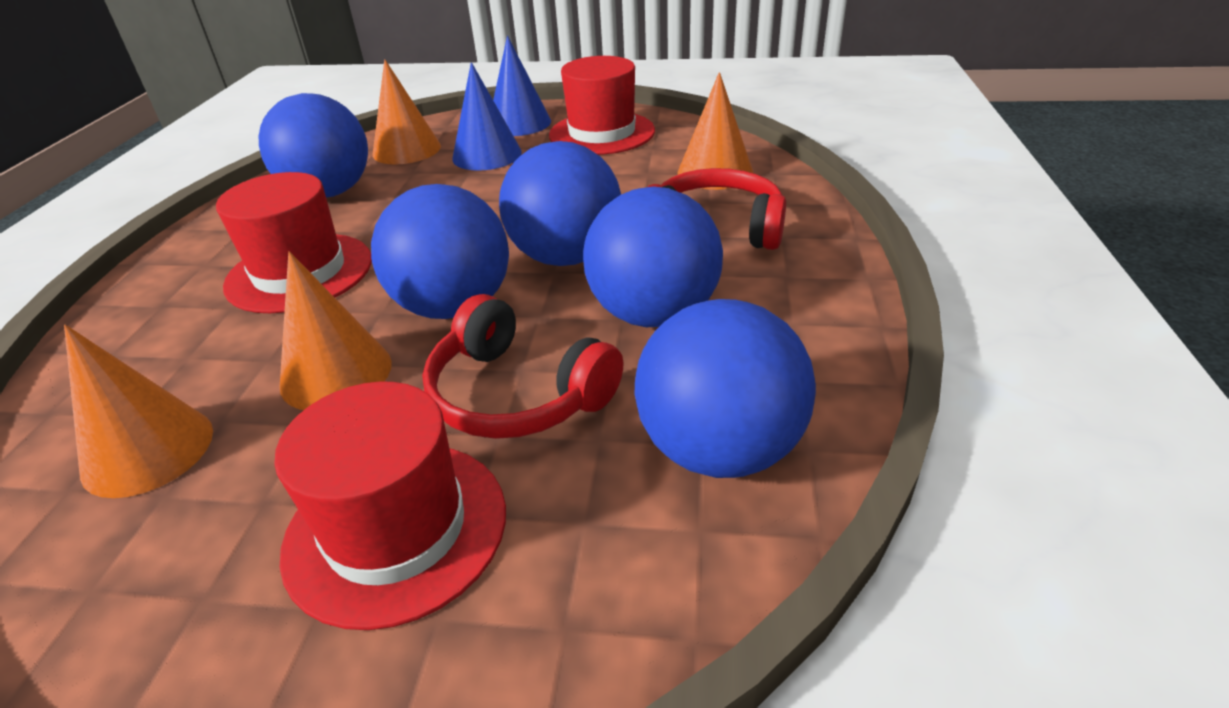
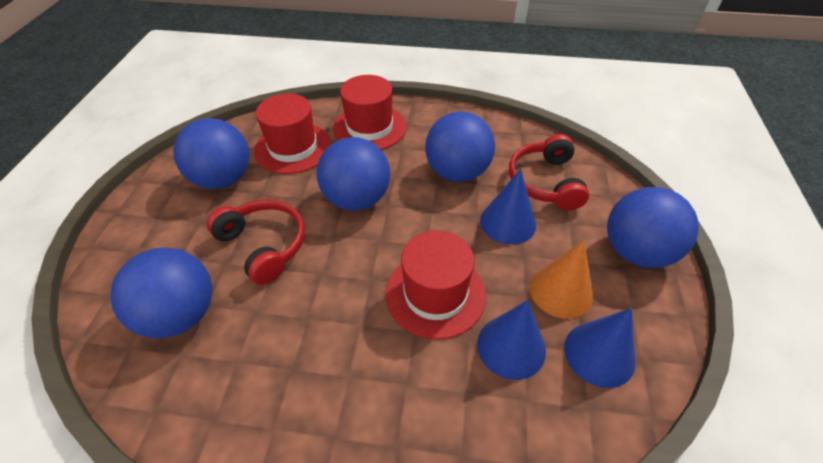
blue cone: [452,62,522,171] [493,36,551,136] = 2 -> [477,300,546,380] [480,169,536,245] [564,308,635,388] = 3
orange cone: [64,325,213,498] [280,251,392,410] [373,59,441,165] [677,72,754,190] = 4 -> [529,240,593,319] = 1

